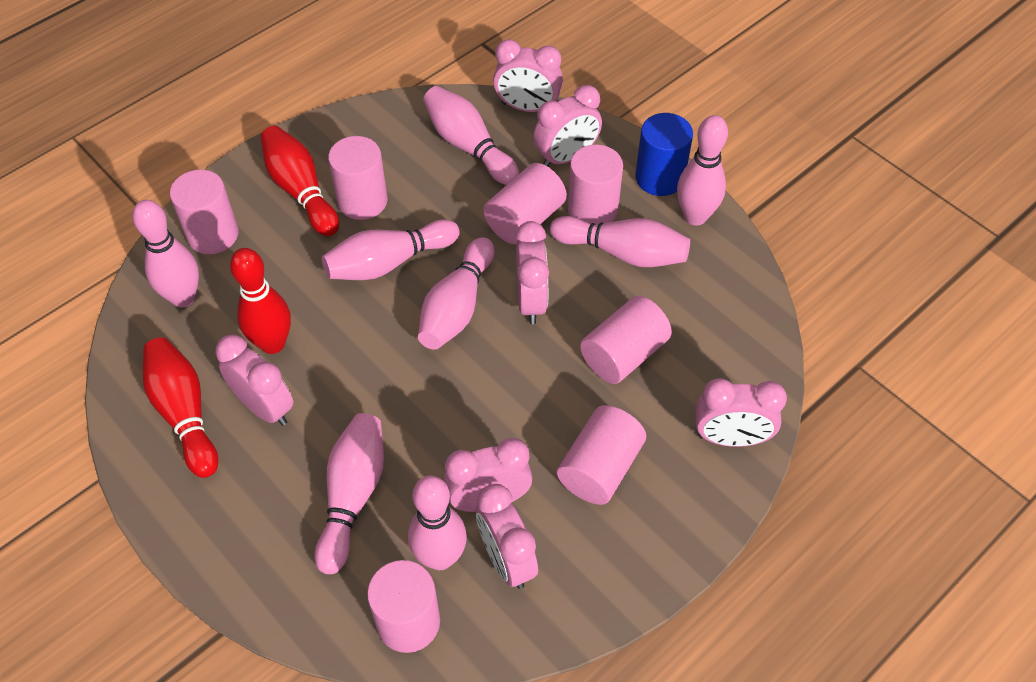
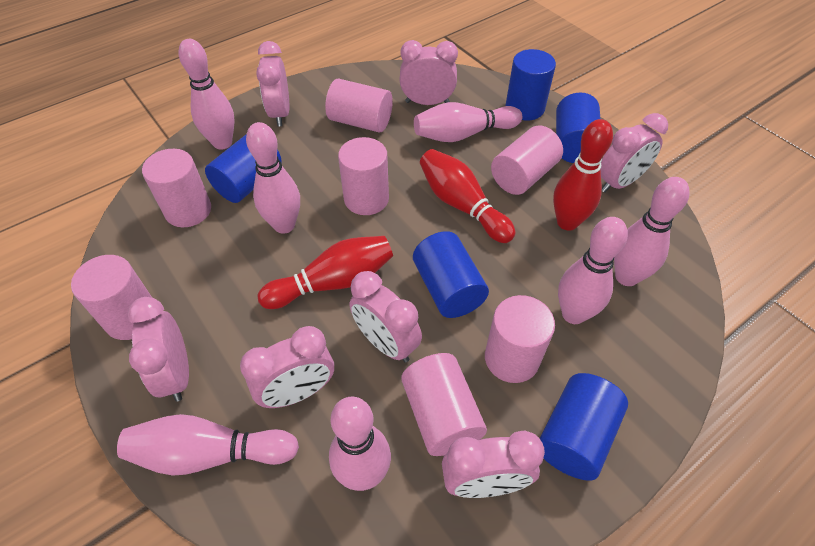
blue cylinder: [635,113,693,196] = 1 -> [205,135,282,203] [413,231,489,318] [505,49,556,120] [540,373,628,481] [556,92,600,163] = 5
pink bowling pin: [132,200,199,308] [315,413,384,574] [322,219,460,280] [408,475,467,570] [418,237,495,350] [423,86,519,185] [550,216,690,267] [677,115,728,225] = 8 -> [117,414,299,476] [179,39,234,150] [246,122,300,234] [329,397,391,491] [414,102,522,142] [558,217,628,324] [614,177,690,286] = 7

